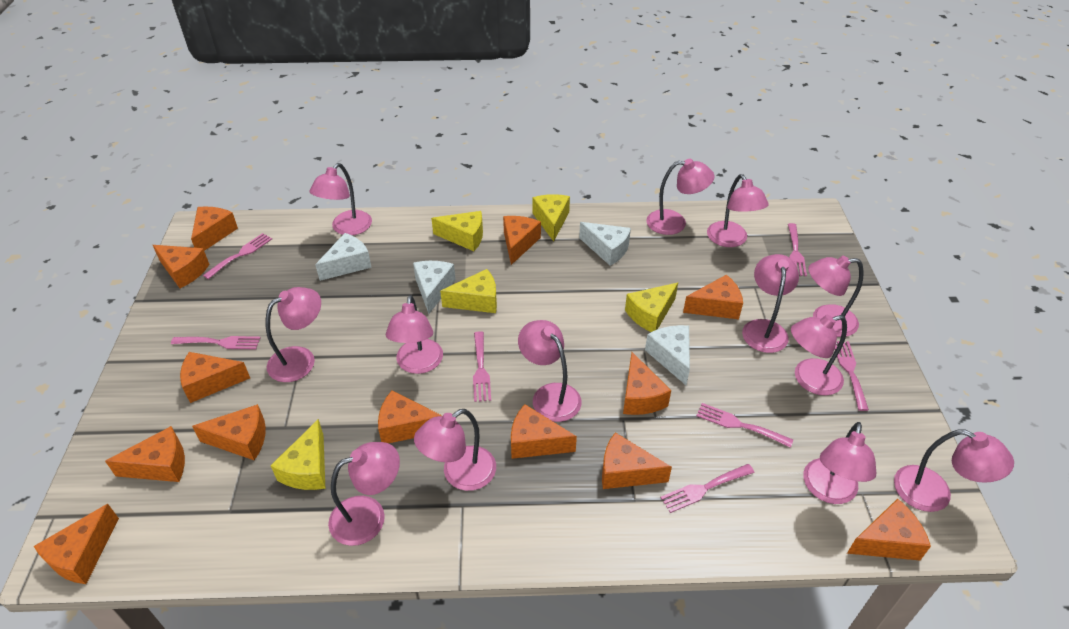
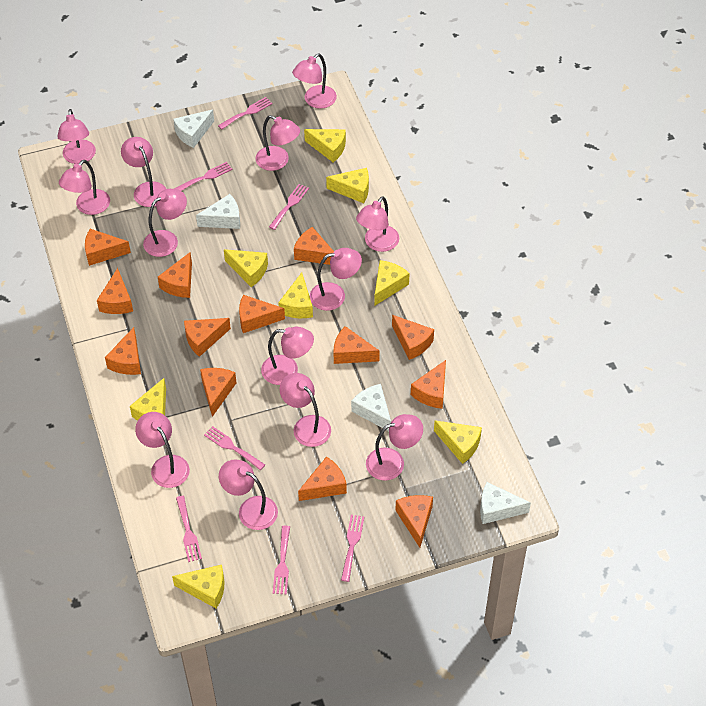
yellow cheese: [270,419,325,490] [431,211,483,251] [440,269,497,313] [532,194,570,242] [625,283,678,332] = 5 -> [130,378,166,421] [172,565,224,608] [224,249,268,287] [278,272,313,318] [304,129,346,163] [326,168,369,203] [374,260,410,306] [434,420,482,464] = 8

